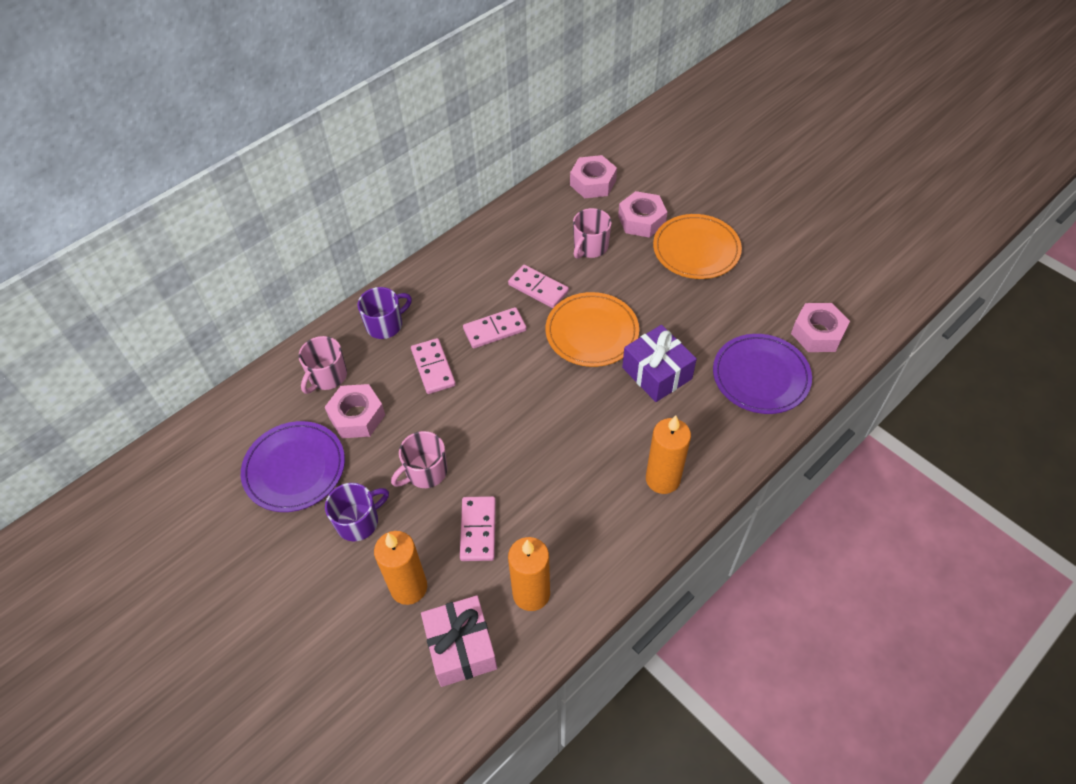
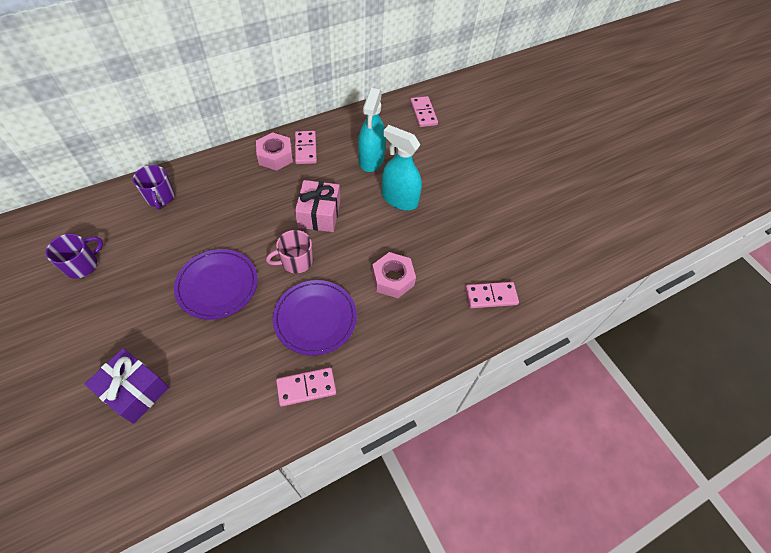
orange candle: [374,531,427,605] [508,537,550,611] [646,415,691,494] = 3 -> none = 0
orange plate: [546,292,639,367] [653,214,742,279] = 2 -> none = 0
pink mug: [299,336,347,394] [391,431,447,488] [573,208,612,259] = 3 -> [266,230,313,274] = 1
pink nut: [325,384,385,438] [570,155,617,198] [618,191,667,238] [791,303,850,352] = 4 -> [256,132,293,171] [372,252,416,298] = 2
turquoise spray bottle: none = 0 -> [358,88,386,172] [382,125,422,210] = 2

